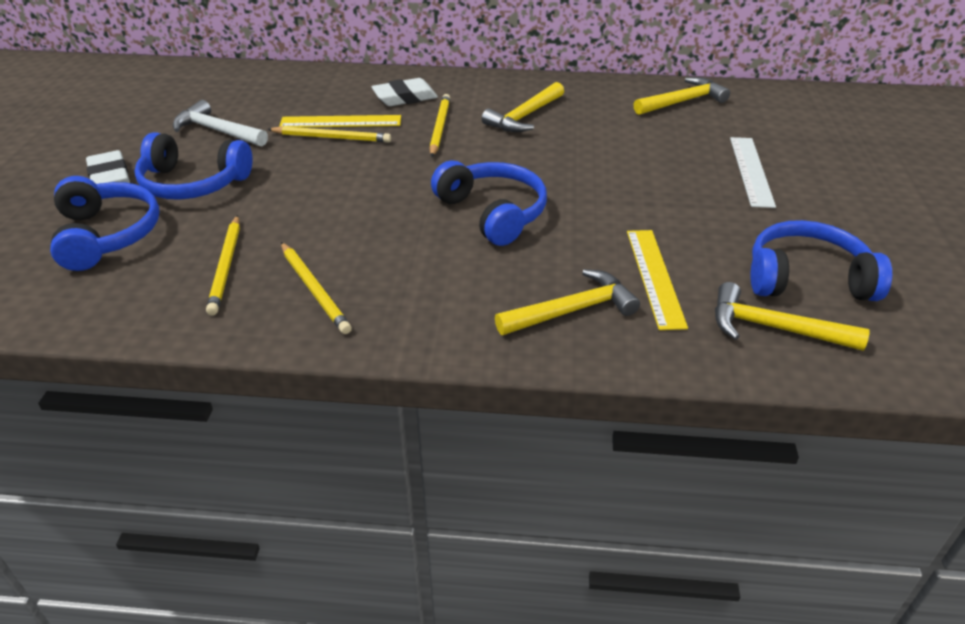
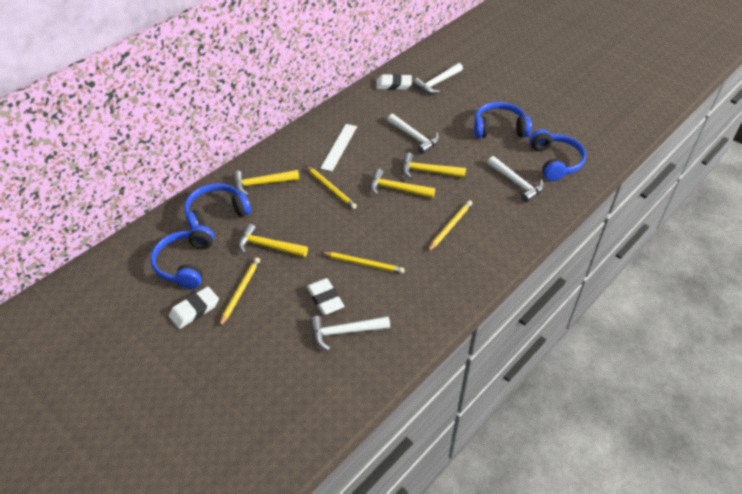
white eraser: [86,150,130,184] [371,78,438,106] = 2 -> [169,287,219,329] [306,278,344,315] [376,74,412,90] = 3
white hammer: [173,100,268,146] = 1 -> [310,316,390,351] [388,114,439,154] [413,63,463,94] [488,156,544,202] = 4
yellow ruler: [279,115,401,128] [627,230,688,330] = 2 -> none = 0

